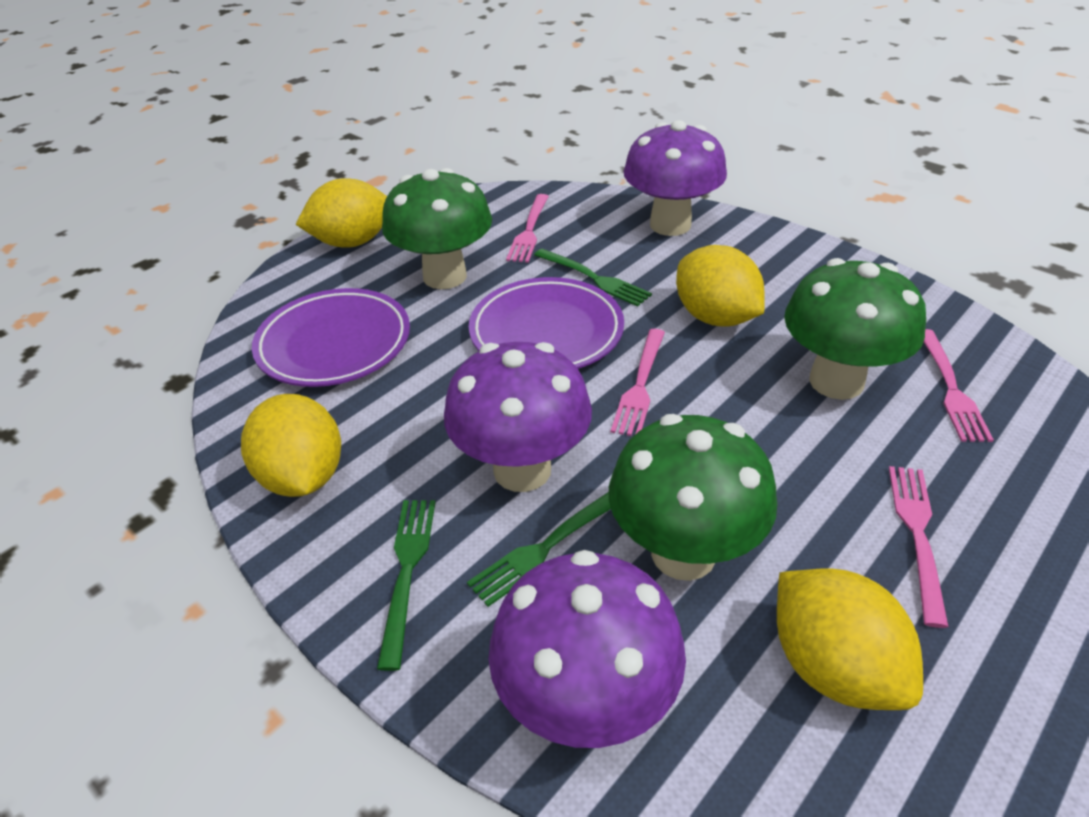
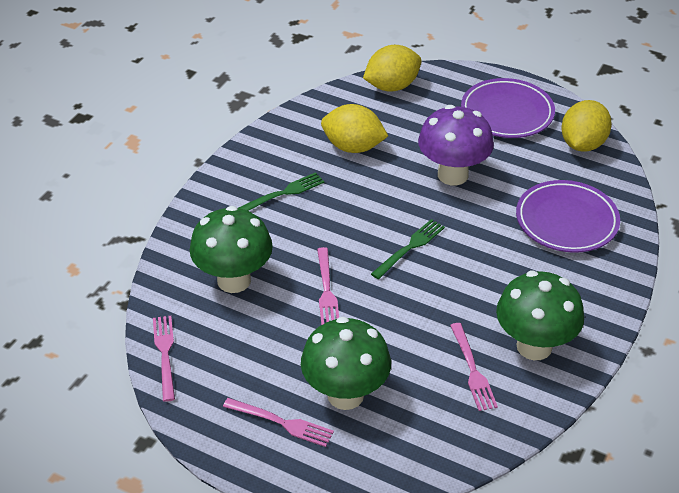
green fork: [377,500,436,671] [467,492,611,607] [534,249,652,307] = 3 -> [239,172,324,211] [371,219,445,279] = 2
purple mushroom: [444,342,592,492] [488,550,686,748] [623,120,727,236] = 3 -> [418,105,494,185] = 1
yellow lemon: [241,394,341,497] [295,178,387,248] [676,245,765,327] [777,568,923,710] = 4 -> [321,104,388,153] [363,45,421,92] [561,100,612,152] = 3

